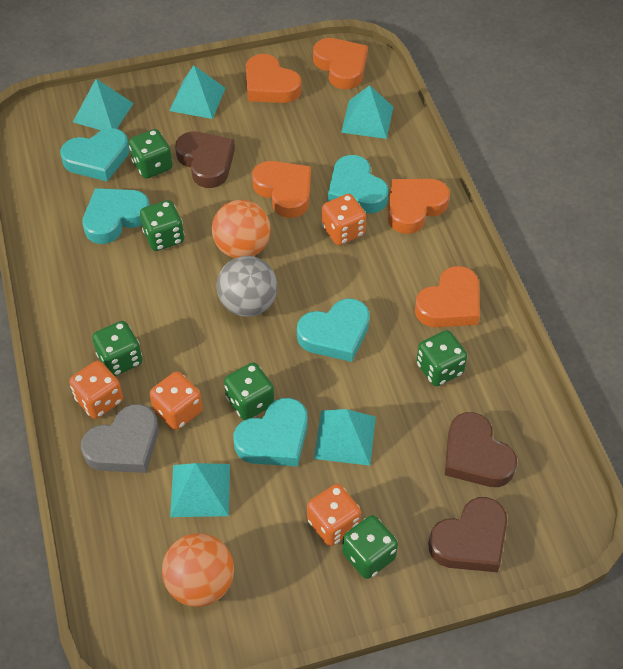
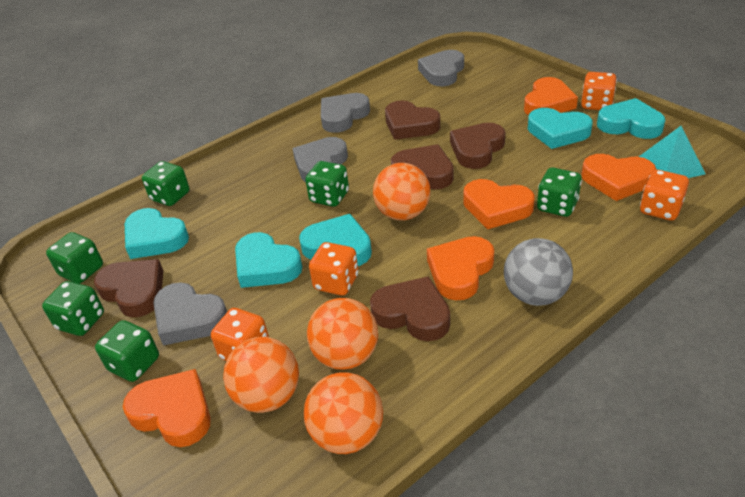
brown heart: [175,132,235,188] [428,497,507,572] [445,412,517,487] = 3 -> [94,259,163,317] [370,276,450,341] [385,100,440,140] [391,144,454,189] [450,123,506,169] = 5
grey heart: [81,404,159,473] = 1 -> [153,282,227,346] [293,137,348,182] [321,93,370,133] [418,50,464,86] = 4
orange ball: [162,533,234,607] [212,200,271,258] = 2 -> [223,337,299,413] [304,373,383,454] [307,298,378,370] [373,163,431,221] = 4
turquoise pyramid: [73,79,134,130] [169,65,226,119] [170,463,230,517] [314,409,376,466] [341,85,393,139] = 5 -> [639,126,706,178] = 1

